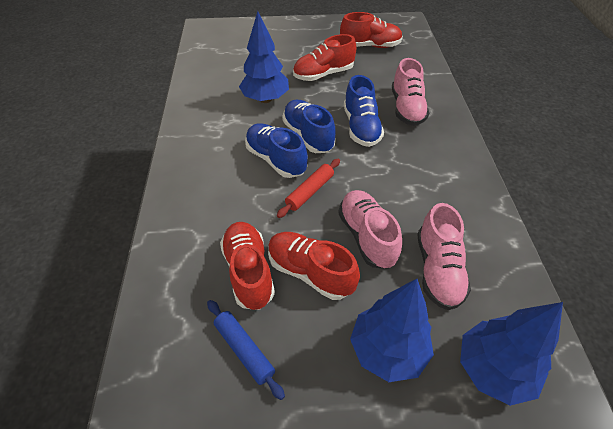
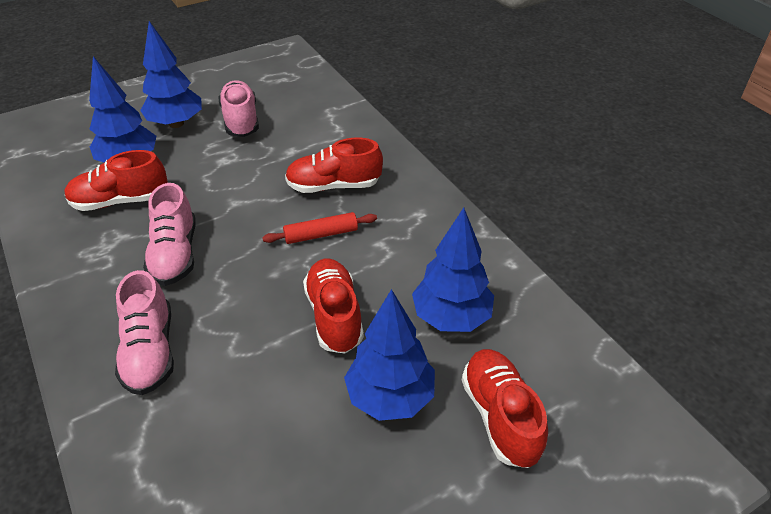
blue rolling pin: [207,300,285,400] = 1 -> none = 0
blue shoe: [245,123,308,178] [282,99,336,153] [344,75,384,147] = 3 -> none = 0
blue tree: [239,11,289,103] [350,279,434,382] [460,302,563,406] = 3 -> [89,56,156,163] [140,21,202,128] [344,289,435,421] [412,208,494,332] = 4

